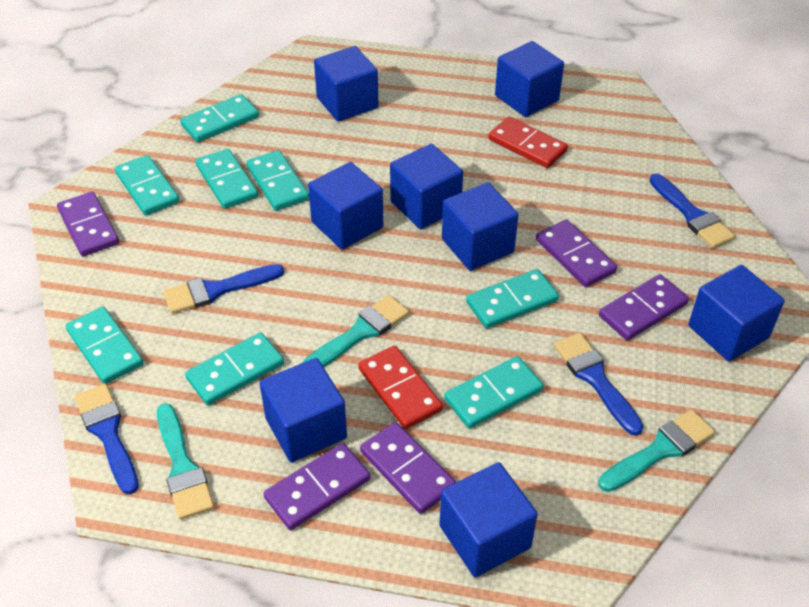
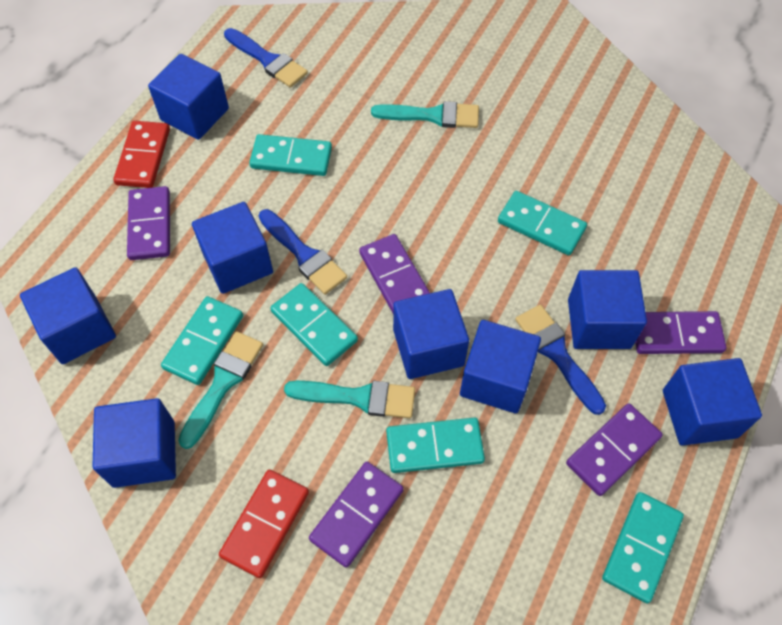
blue brush: [75,384,139,494] [163,264,284,314] [554,333,643,436] [649,173,735,248] = 4 -> [224,28,308,88] [259,209,347,295] [515,305,606,415] = 3
turquoise domino: [66,307,143,384] [115,155,179,215] [180,94,259,142] [185,332,284,405] [195,149,258,209] [246,150,309,211] [444,356,543,429] [466,269,559,328] = 8 -> [161,296,243,385] [249,134,332,176] [270,283,358,366] [386,418,485,473] [498,191,587,255] [602,492,684,603] = 6

